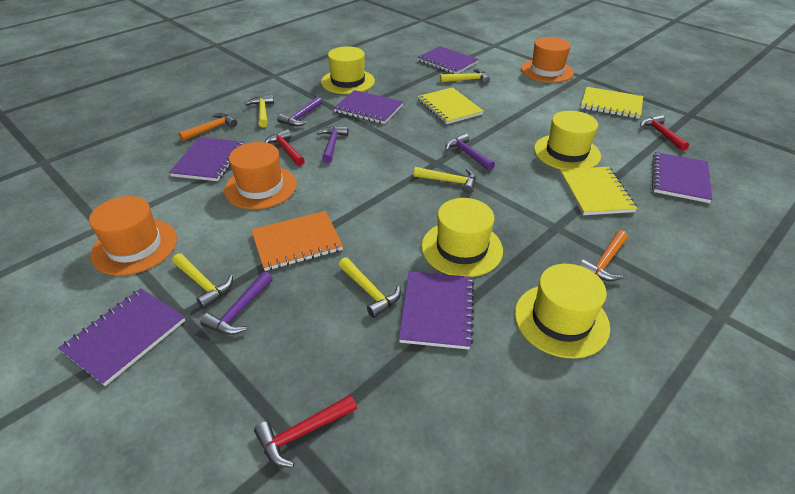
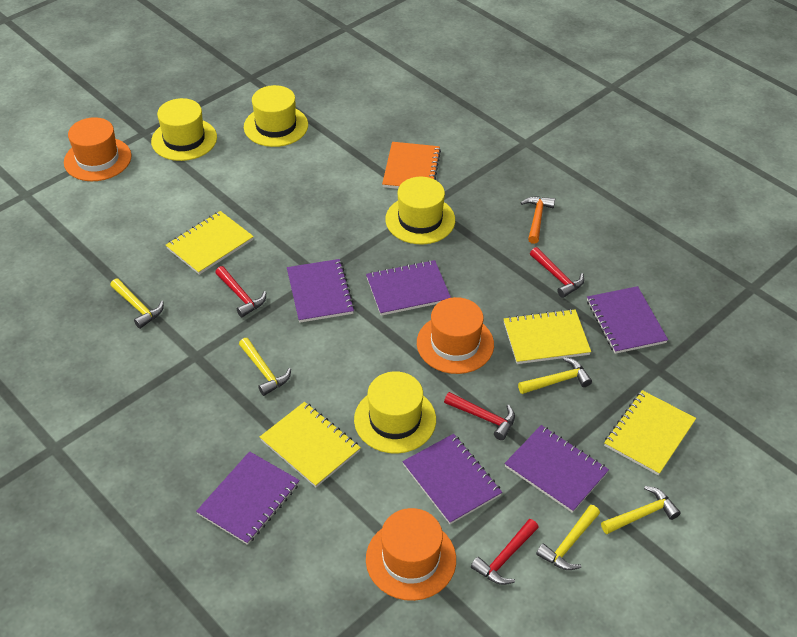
orange hammer: [179,113,237,141] [579,230,628,281] = 2 -> [521,196,555,244] = 1
purple hammer: [200,271,273,335] [277,97,322,126] [317,126,348,163] [445,133,495,171] = 4 -> none = 0
red hammer: [254,395,357,468] [265,129,305,166] [640,115,689,151] = 3 -> [215,266,266,318] [444,392,515,440] [471,519,539,585] [530,247,584,298] = 4
yellow notebook: [417,87,483,124] [560,167,638,215] [581,87,643,119] = 3 -> [166,211,254,275] [260,402,361,487] [504,309,591,364] [604,390,696,475] = 4

